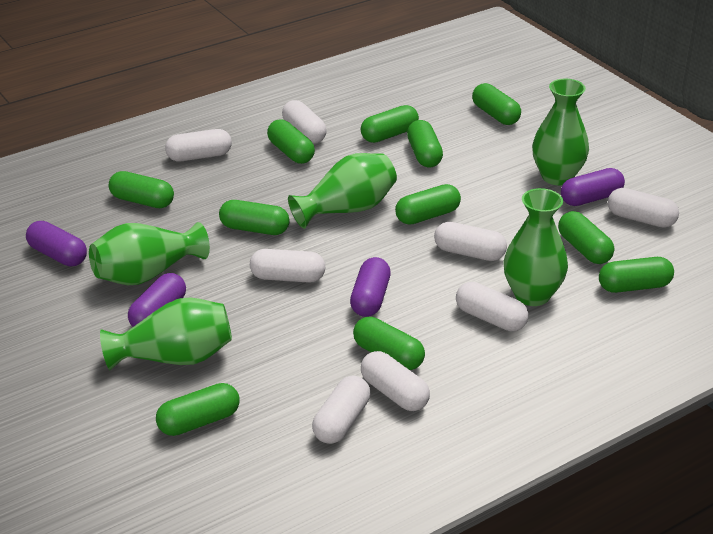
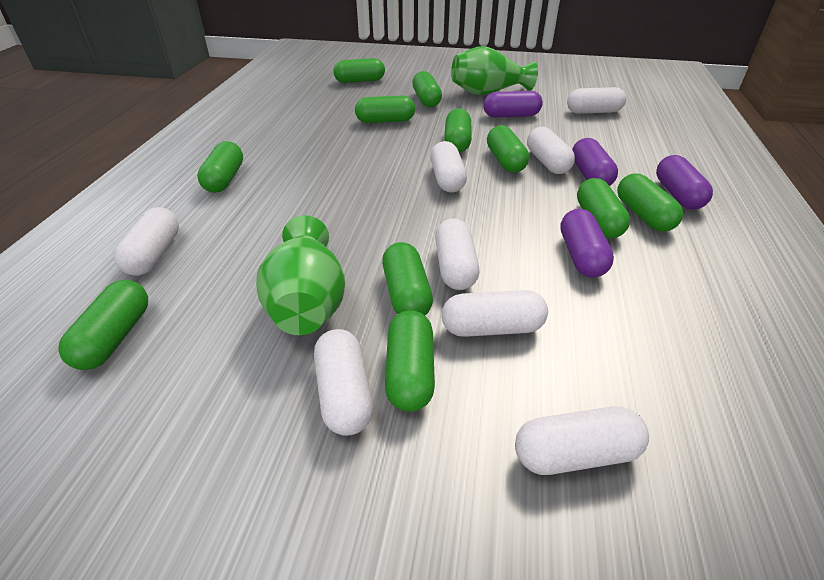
green vase: [89,222,210,285] [100,297,232,370] [288,153,397,229] [503,188,568,306] [532,79,589,185] = 5 -> [257,215,345,335] [451,46,538,95] = 2

